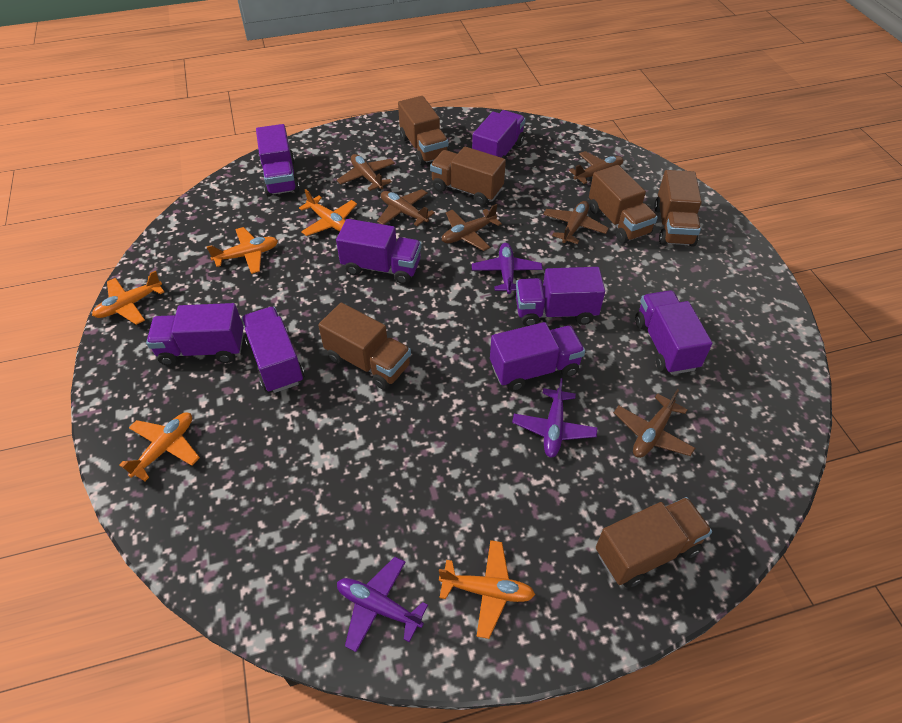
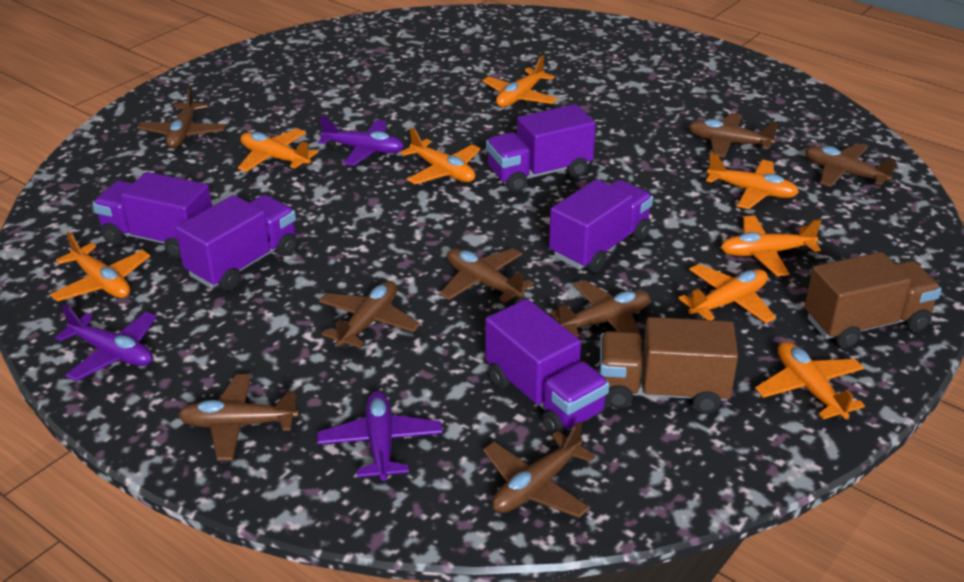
brown plane: [337,154,395,191] [377,189,435,226] [442,204,502,251] [543,201,609,244] [569,151,623,184] [614,389,695,458] = 6 -> [137,86,226,148] [178,374,299,461] [319,281,421,349] [440,248,534,303] [483,421,596,518] [550,280,650,343] [688,113,778,158] [805,143,896,187] = 8
brown truck: [318,303,411,390] [398,96,449,165] [430,146,506,206] [589,165,658,243] [596,497,712,588] [654,170,702,247] = 6 -> [600,317,738,413] [804,252,942,348] = 2
orange plane: [92,271,164,325] [119,413,200,481] [207,227,278,274] [299,189,357,236] [439,540,535,639] = 5 -> [50,232,150,301] [238,129,318,172] [400,127,481,184] [482,55,557,107] [679,264,776,323] [706,153,799,209] [721,216,821,276] [755,342,865,420] = 8
purple truck: [146,303,244,366] [242,307,304,393] [256,124,300,197] [336,219,421,284] [472,110,526,159] [490,322,585,391] [516,267,605,326] [635,290,712,375] = 8 -> [93,172,212,258] [176,195,297,291] [485,299,610,435] [486,104,596,192] [549,179,653,273] = 5

